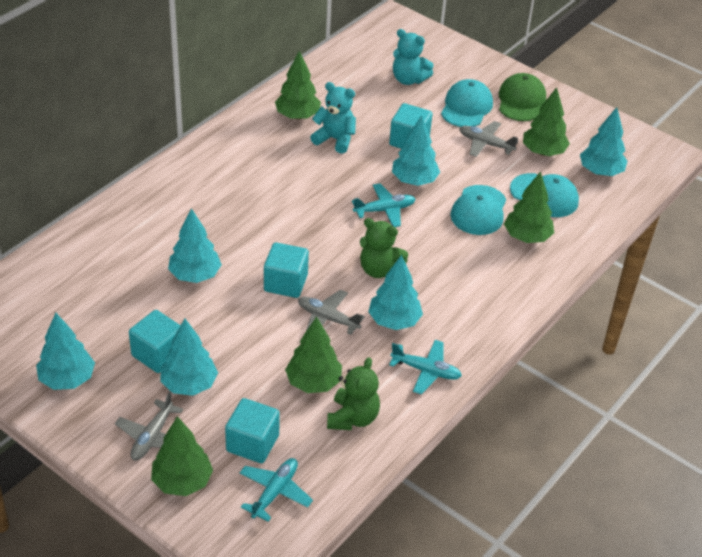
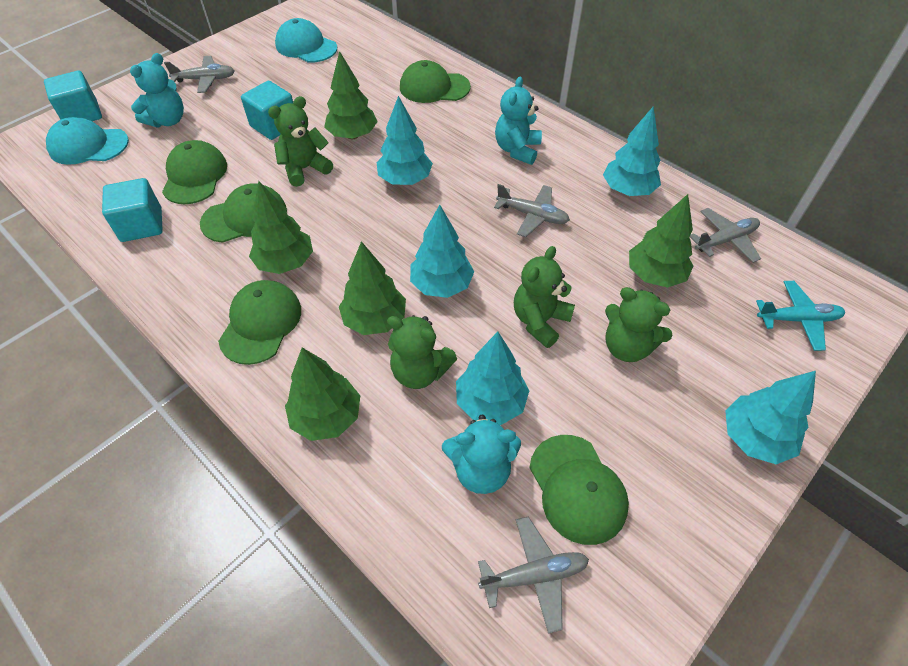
green cap: [499,73,546,121] = 1 -> [162,140,227,204] [200,183,287,243] [218,280,301,365] [400,60,471,103] [529,435,629,545] = 5
green teddy bear: [327,357,380,430] [360,218,408,278] = 2 -> [268,96,333,187] [387,315,457,389] [514,246,575,348] [605,287,673,362] = 4
grey plane: [115,391,183,461] [298,289,365,335] [459,121,518,157] = 3 -> [164,56,235,93] [478,516,589,634] [494,184,570,237] [690,208,761,263] = 4
turquoise cap: [441,79,493,127] [450,185,506,235] [510,173,579,217] = 3 -> [46,117,129,165] [275,18,337,63] = 2
turquoise cube: [129,310,181,373] [225,398,280,463] [264,242,309,298] [389,103,433,149] = 4 -> [44,71,102,121] [102,178,163,242] [241,81,293,140] = 3
turquoise plane: [240,458,313,522] [352,183,415,227] [389,340,462,395] = 3 -> [756,281,845,351] = 1
turquoise teddy bear: [310,82,356,154] [393,29,434,85] = 2 -> [130,53,184,127] [442,415,521,494] [495,77,542,165] = 3
turquoise tree: [36,313,95,390] [160,319,218,396] [168,208,222,283] [368,255,423,330] [392,115,440,186] [580,107,628,176] = 6 -> [376,96,433,185] [410,205,474,298] [456,332,529,425] [603,107,661,196] [725,371,816,464] = 5

